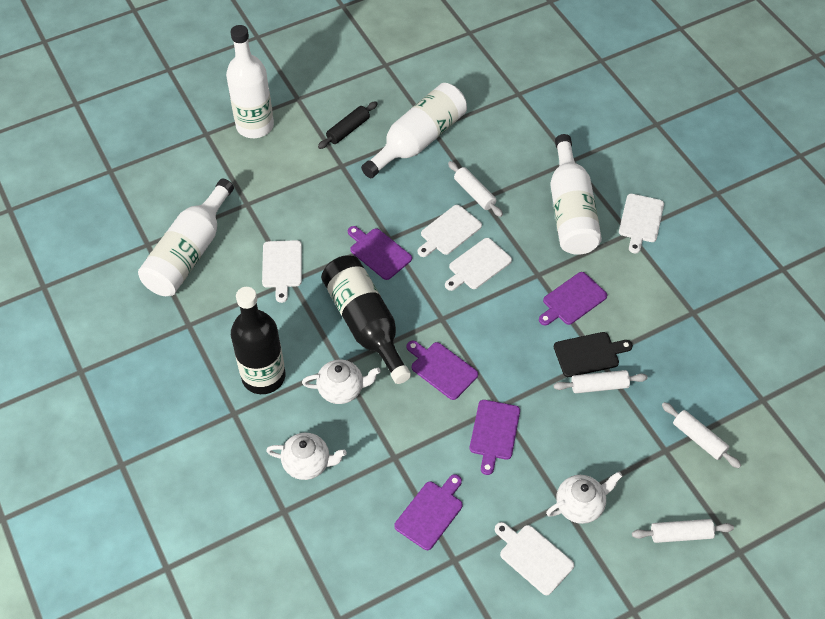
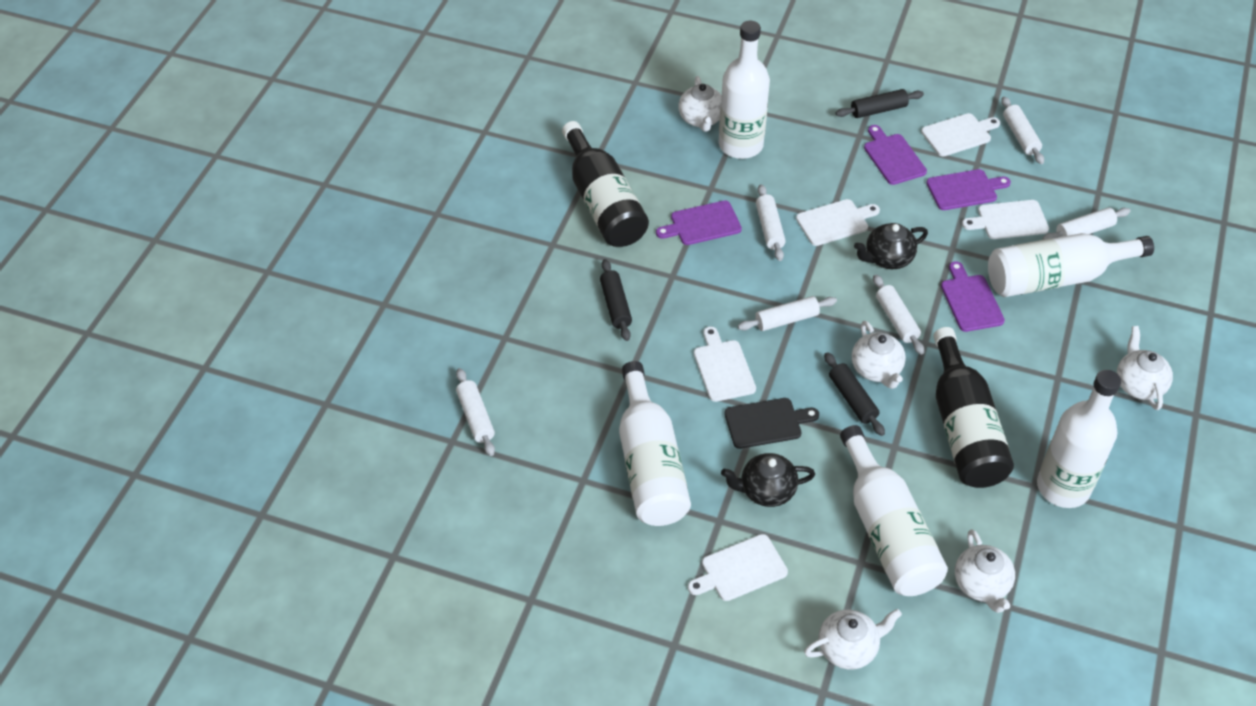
black rolling pin: [318,101,378,149] = 1 -> [600,259,632,341] [824,352,885,436] [836,89,924,118] = 3
black teapot: none = 0 -> [721,453,815,507] [854,223,928,269] = 2
purple cutting board: [348,226,412,280] [394,474,463,550] [407,341,478,400] [470,400,520,475] [539,272,607,325] = 5 -> [656,200,742,245] [864,125,927,185] [926,169,1011,210] [941,261,1005,332] = 4
white bottle: [138,179,234,296] [226,25,274,138] [361,83,467,178] [550,134,602,255] = 4 -> [619,361,691,526] [719,20,770,159] [840,425,948,596] [988,233,1154,297] [1037,370,1121,508] = 5
white rolling pin: [448,161,503,217] [553,370,648,393] [632,519,734,543] [662,402,741,468] = 4 -> [456,368,495,456] [738,296,837,331] [756,184,786,261] [873,275,924,355] [1001,96,1044,164] [1042,207,1131,240] = 6
white teapot: [266,433,347,480] [302,360,381,404] [546,472,622,524] = 3 -> [678,76,722,132] [804,609,902,669] [852,321,906,389] [955,529,1015,613] [1117,326,1173,410] = 5

